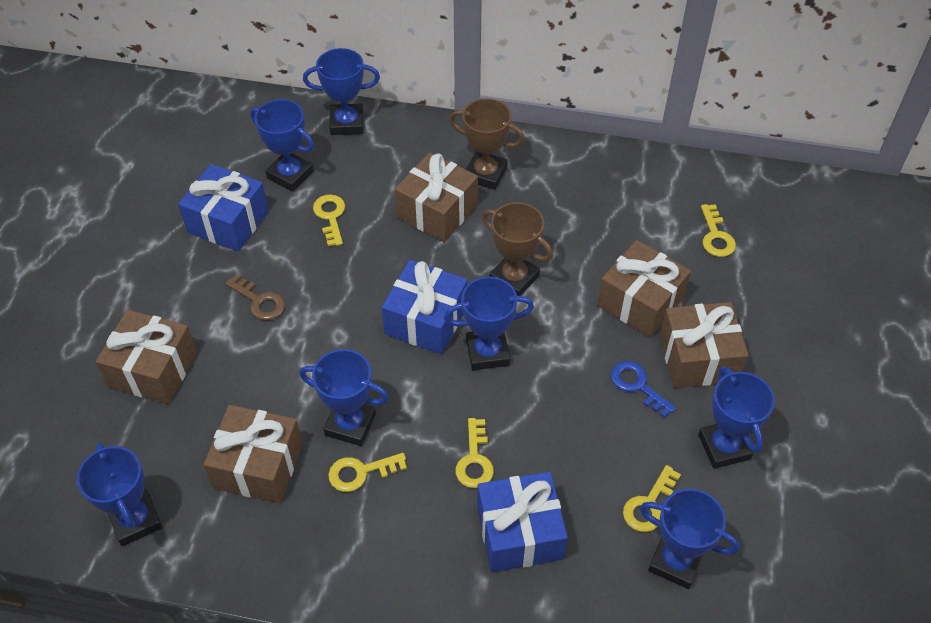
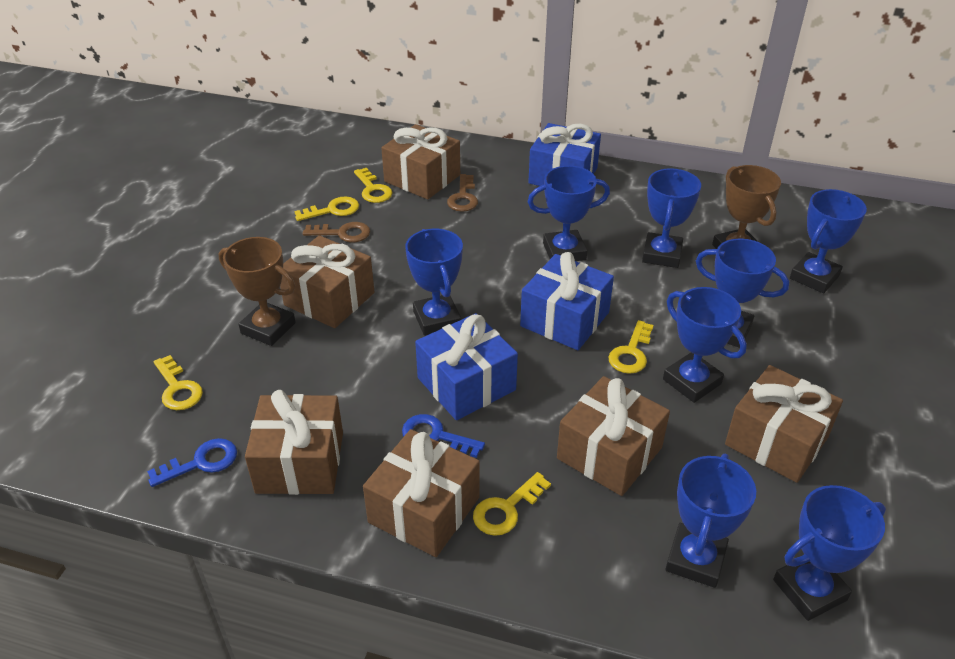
blue key: [611,361,676,418] = 1 -> [147,438,237,487] [402,414,485,458] = 2
blue trophy: [77,442,162,546] [250,99,314,192] [299,349,389,446] [303,48,380,135] [444,277,534,370] [640,488,740,589] [698,366,775,469] = 7 -> [405,229,463,336] [528,166,610,261] [642,168,701,268] [663,287,747,403] [666,454,756,588] [696,238,789,348] [773,485,886,621] [790,189,867,293] = 8
brown gift: [96,310,197,404] [203,405,303,503] [395,152,478,242] [597,240,691,337] [659,302,749,388] = 5 -> [245,390,343,495] [280,235,374,328] [363,429,480,557] [381,124,460,199] [557,376,670,496] [725,365,843,483] = 6
brown key: [225,274,285,320] = 1 -> [303,222,370,242] [447,174,478,212] = 2

